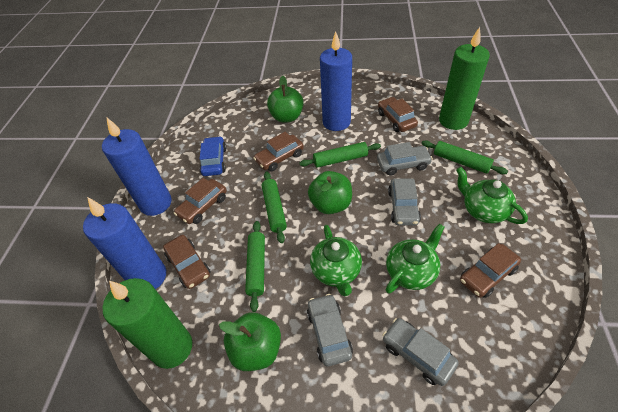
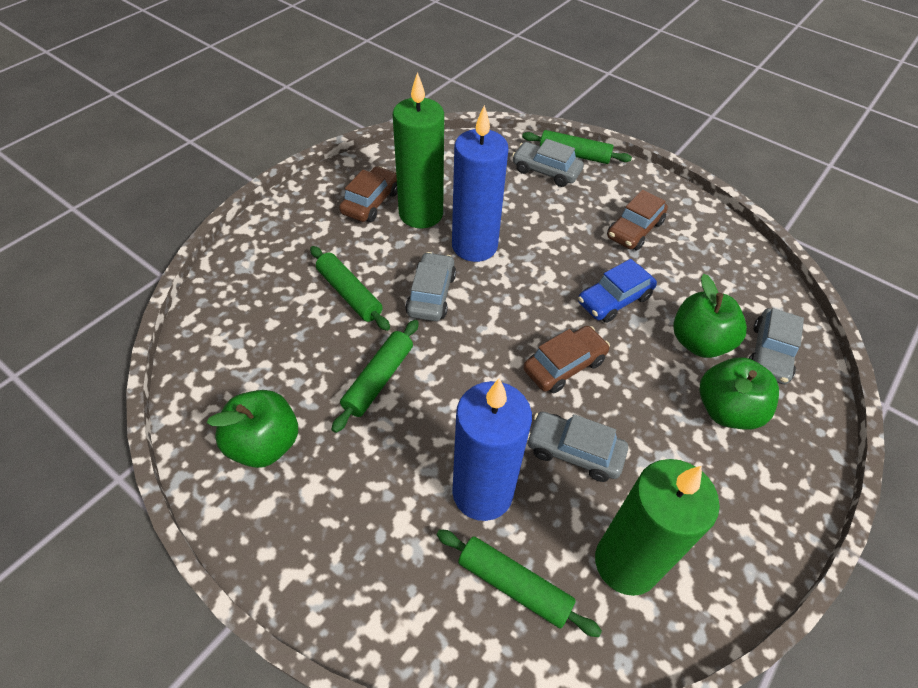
blue candle: [83,197,166,289] [102,118,171,216] [320,31,352,131] = 3 -> [452,105,509,262] [452,378,532,521] = 2
brown car: [163,235,211,289] [174,178,227,224] [253,132,304,171] [378,97,418,132] [460,243,521,298] = 5 -> [339,166,398,222] [523,326,610,393] [607,190,668,250] = 3
green teapot: [310,225,362,297] [386,223,445,294] [456,167,528,224] = 3 -> none = 0

